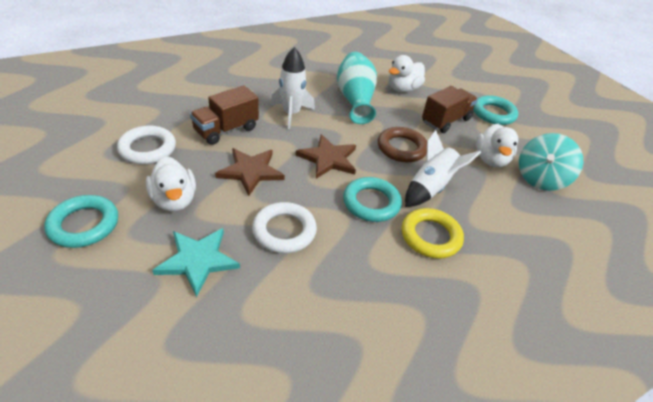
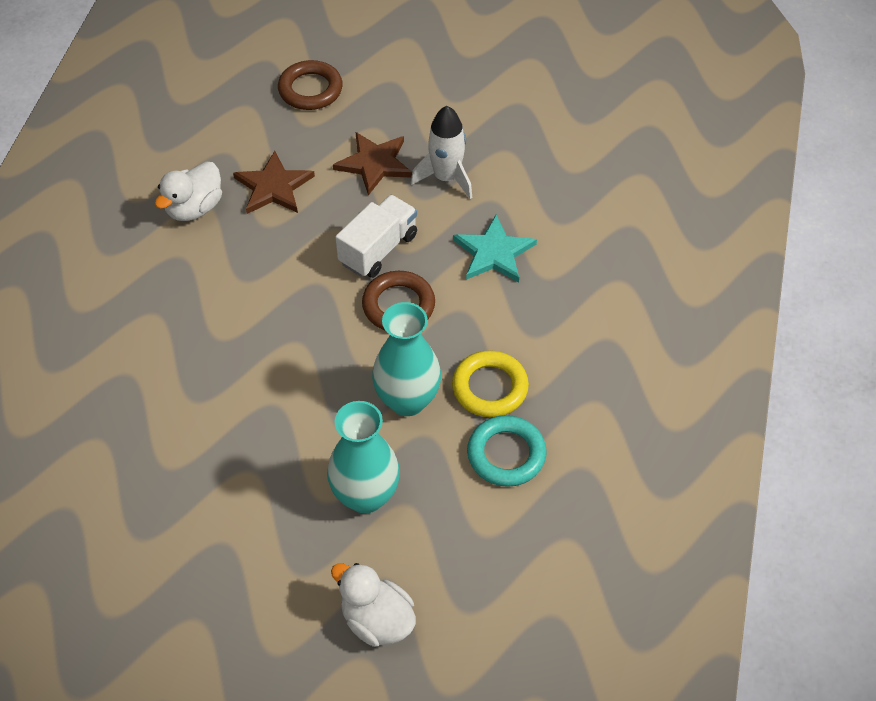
brown ring: [378,127,427,162] = 1 -> [278,60,343,110] [362,271,435,330] = 2
brown truck: [190,85,259,145] [422,86,478,133] = 2 -> none = 0
turquoise ring: [44,195,118,248] [343,177,402,222] [473,95,518,125] = 3 -> [467,415,547,487] = 1
turquoise spinning top: [519,133,583,191] = 1 -> none = 0
turquoise vase: [337,52,377,124] = 1 -> [327,401,400,513] [372,302,441,416] = 2
white duck: [146,156,196,212] [388,55,425,92] [476,124,518,168] = 3 -> [155,162,222,221] [331,563,416,647] = 2
white ring: [117,125,176,164] [252,202,317,253] = 2 -> none = 0
white rocket: [271,47,315,129] [405,130,481,207] = 2 -> [411,106,472,199] = 1
white truck: none = 0 -> [335,195,417,278] = 1

